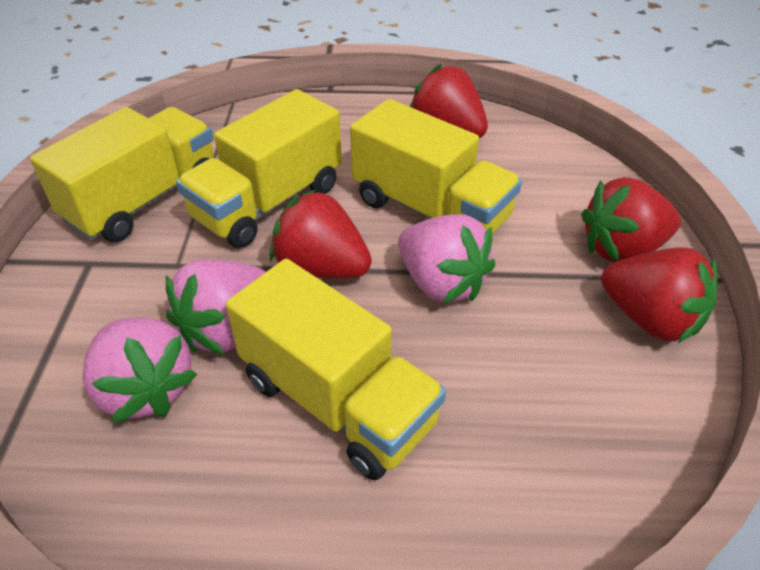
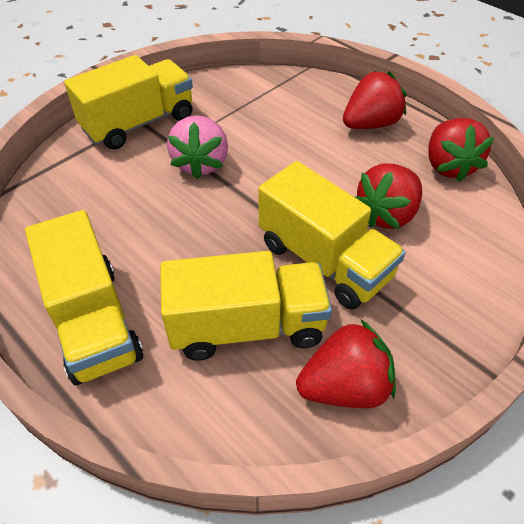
pink strawberry: [83,317,197,423] [166,260,265,355] [398,214,495,304] = 3 -> [167,115,228,179] = 1

